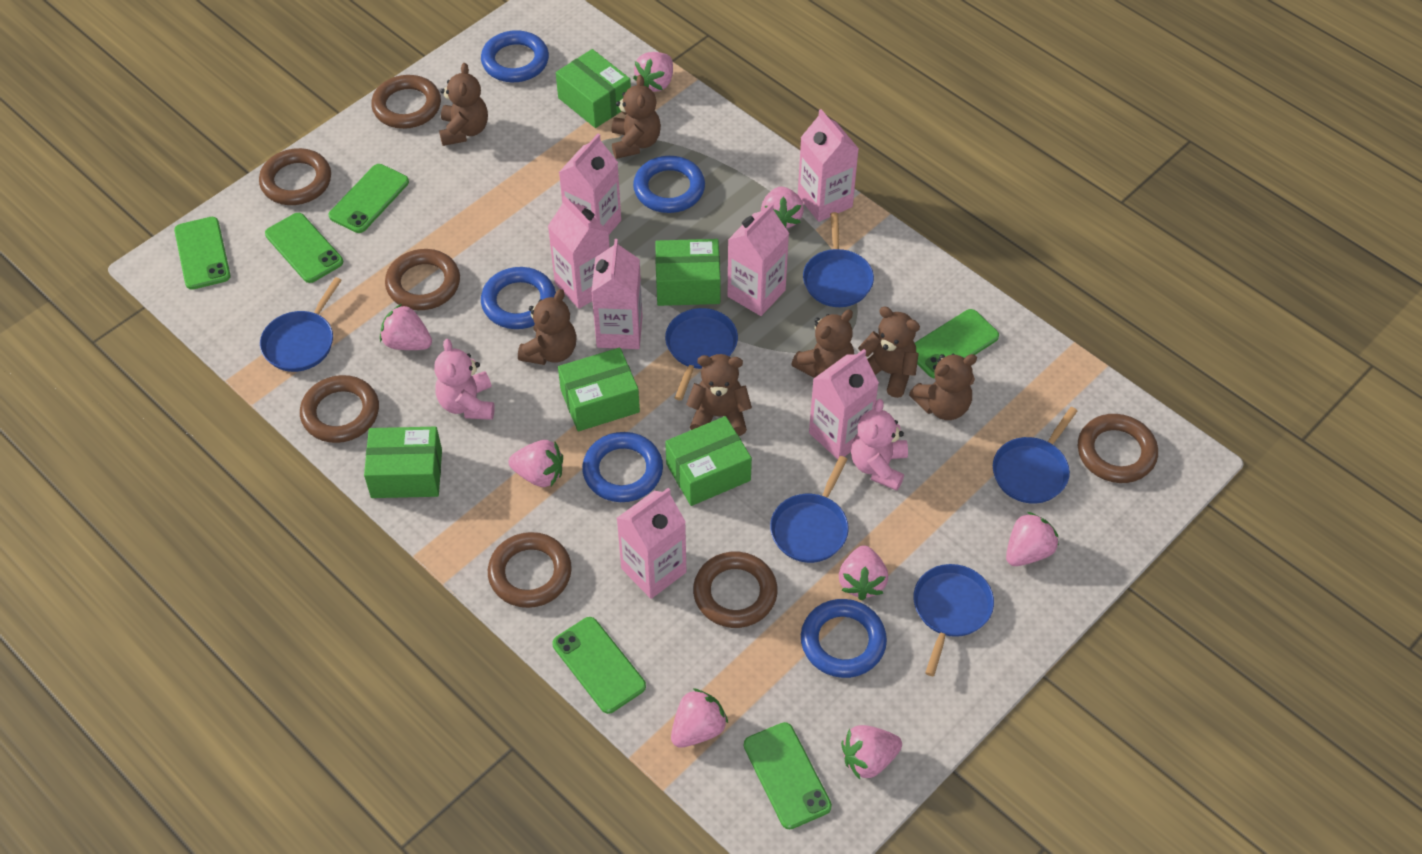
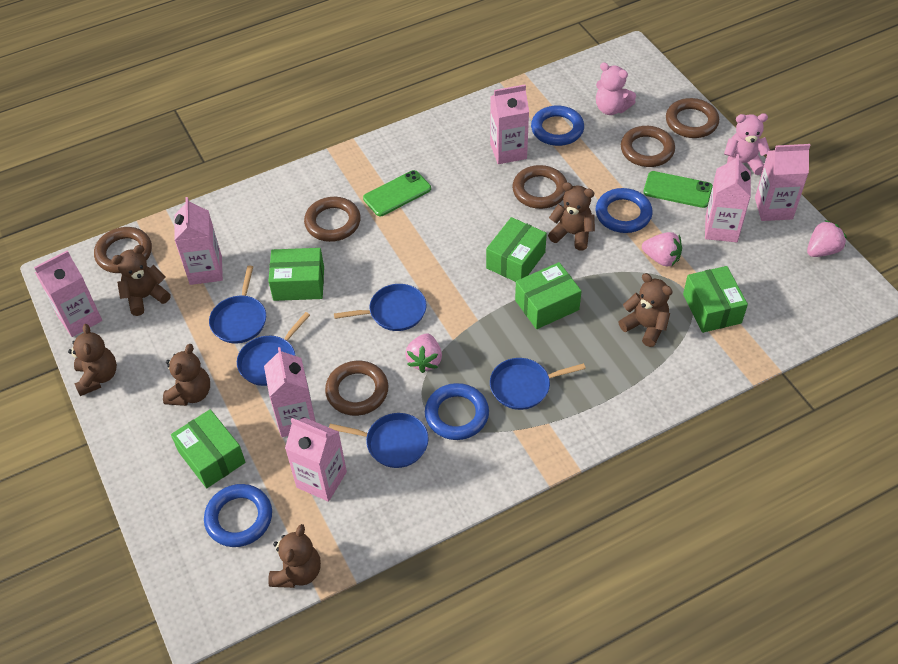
blue pan: [260,277,342,372] [665,308,738,401] [770,456,849,563] [803,212,874,307] [913,564,994,676] [993,407,1077,504] = 6 -> [209,266,266,343] [237,312,310,386] [329,413,429,468] [334,284,427,331] [490,358,586,410] = 5
blue ring: [481,30,549,82] [481,267,556,329] [582,432,663,502] [633,156,705,213] [801,599,887,678] = 5 -> [204,484,272,547] [425,383,489,440] [531,105,584,146] [596,188,653,233] = 4
brown ring: [259,148,331,205] [300,375,379,443] [371,75,441,129] [385,249,460,310] [488,532,572,608] [693,552,778,628] [1078,414,1158,483] = 7 -> [94,227,152,273] [304,197,361,242] [325,361,389,416] [512,165,567,209] [621,126,675,167] [666,98,719,138] = 6
brown teddy bear: [439,63,488,146] [518,289,577,365] [611,75,661,159] [686,354,752,436] [791,310,854,378] [858,307,920,398] [909,354,977,420] = 7 -> [68,324,117,396] [111,245,171,316] [163,344,210,406] [268,524,321,588] [548,182,595,251] [619,273,673,347] = 6
green phone: [174,217,231,290] [265,213,343,283] [329,164,409,233] [553,617,646,714] [744,722,832,829] [915,309,999,379] = 6 -> [363,170,431,216] [643,171,713,208] = 2
pink strawberry: [380,304,432,350] [509,440,563,487] [633,52,673,92] [671,688,728,748] [761,187,804,228] [839,545,888,600] [841,725,902,779] [1006,512,1059,566] = 8 -> [405,333,442,373] [642,232,682,266] [807,220,847,257] = 3

